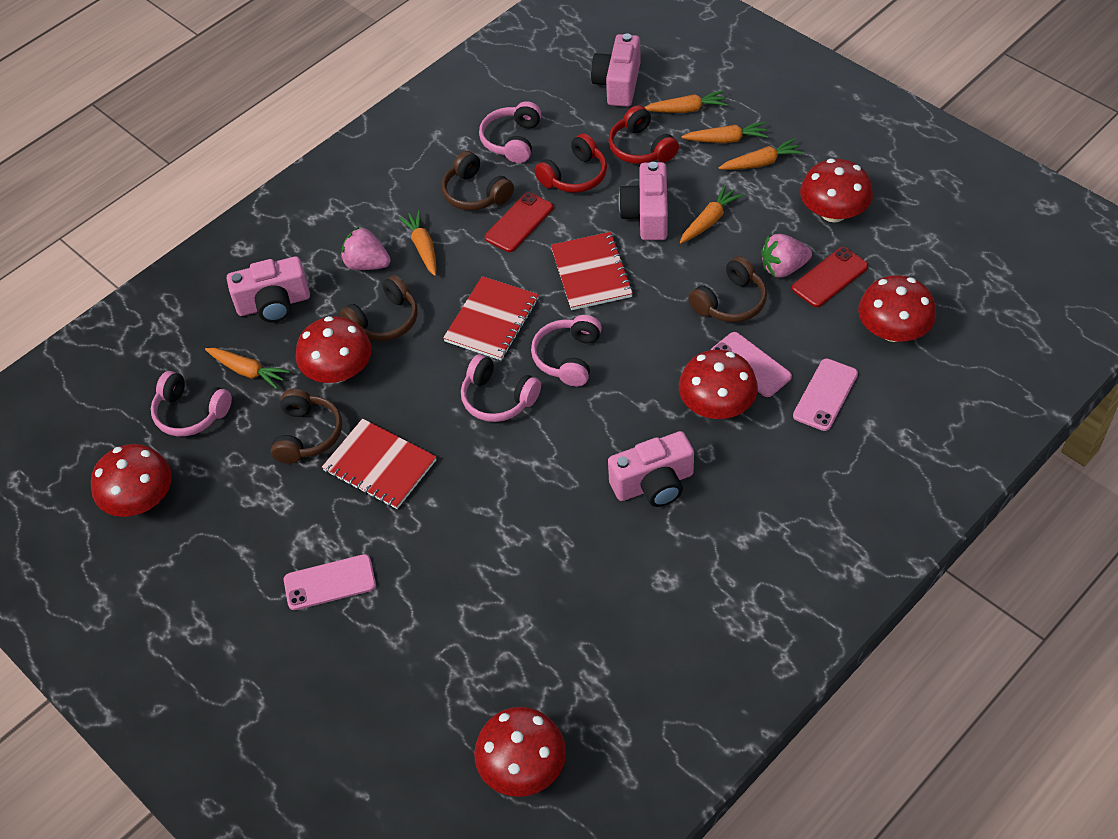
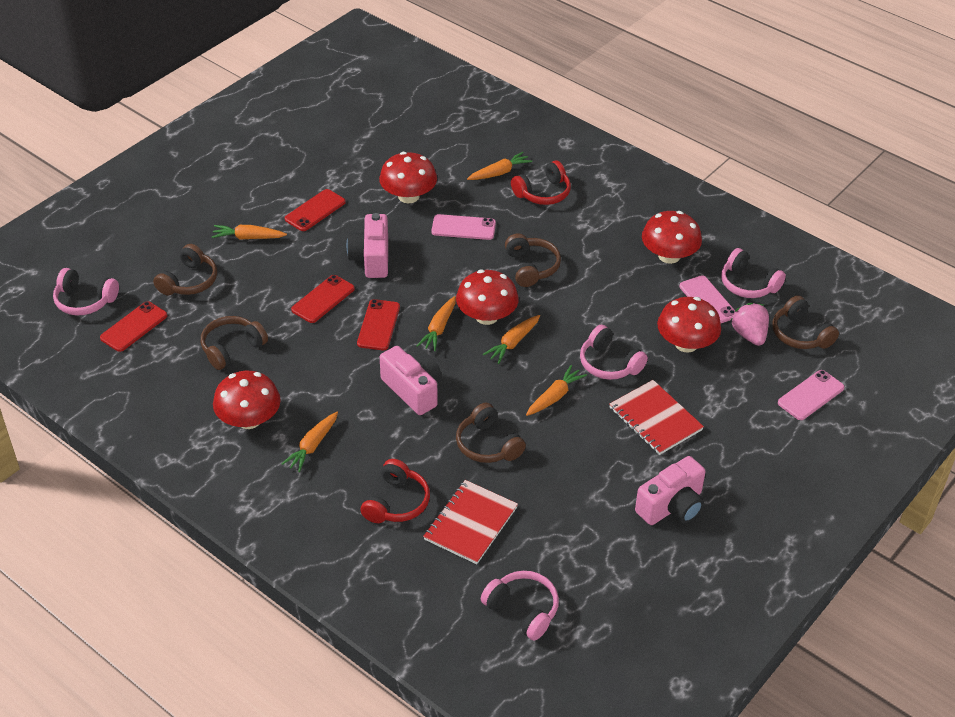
brown headphones: [271,389,342,464] [340,275,418,341] [441,151,514,211] [688,256,767,322] = 4 -> [153,244,217,295] [200,316,268,370] [456,403,526,463] [505,234,561,287] [772,295,839,349] = 5
pink camera: [227,256,310,322] [591,34,641,107] [608,431,694,507] [618,162,668,240] = 4 -> [347,213,388,278] [380,346,441,415] [635,456,706,525] = 3
pink strawberry: [341,227,391,270] [761,234,812,278] = 2 -> [731,303,769,346] = 1
red mushroom: [91,444,172,517] [296,316,372,383] [474,707,566,797] [679,350,758,419] [800,159,873,222] [858,275,936,342] = 6 -> [213,371,281,429] [379,152,437,203] [456,270,519,325] [642,211,702,264] [657,297,721,352] = 5
red notebook: [322,419,437,509] [443,276,539,360] [551,232,633,310] = 3 -> [423,480,518,564] [609,380,704,455] = 2
red phone: [485,193,553,252] [792,247,868,307] = 2 -> [100,301,167,352] [285,189,346,231] [291,275,355,323] [357,299,400,350] = 4

